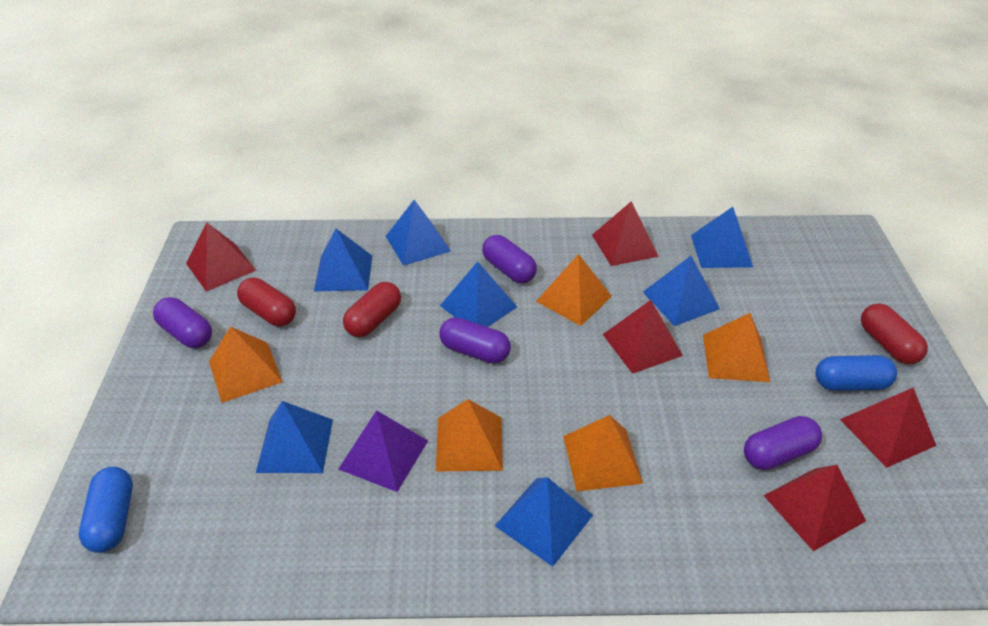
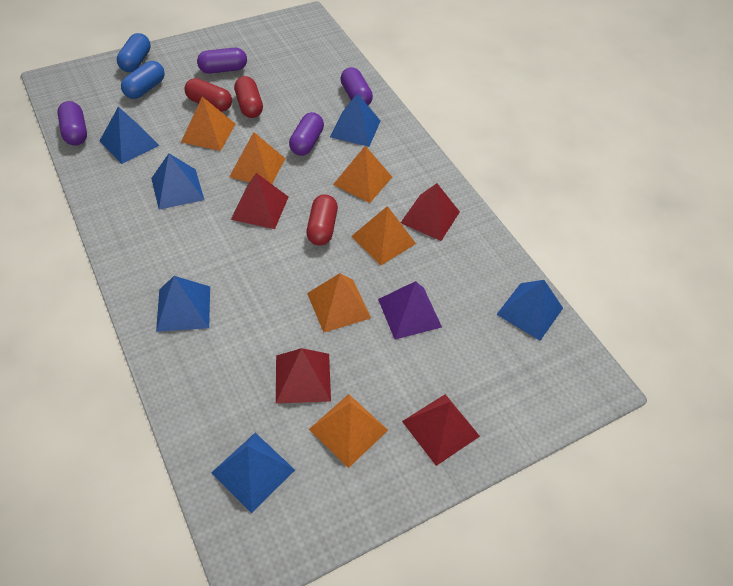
blue pyramid: [256,401,333,473] [314,229,372,291] [386,200,451,266] [440,261,517,327] [495,477,593,567] [643,256,720,326] [691,207,753,268] = 7 -> [100,107,160,164] [151,154,204,210] [156,276,210,332] [211,433,295,513] [330,93,380,147] [496,280,563,341] = 6
orange pyramid: [209,326,283,403] [436,399,503,472] [536,254,612,326] [563,415,643,491] [703,313,770,382] = 5 -> [181,97,235,151] [229,132,285,184] [307,273,371,332] [309,394,388,468] [333,146,392,203] [351,206,416,266] = 6
red pyramid: [186,223,256,292] [592,201,659,266] [603,300,683,374] [763,465,866,551] [840,388,936,468] = 5 -> [231,173,288,229] [276,348,331,403] [401,183,460,241] [402,394,480,466] = 4

